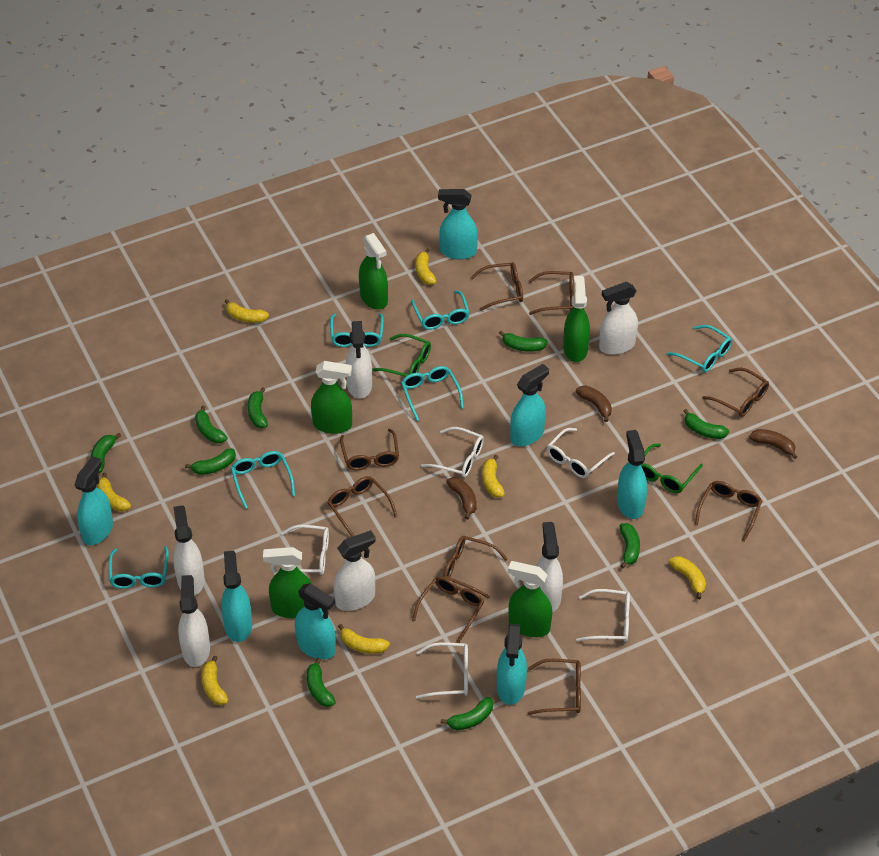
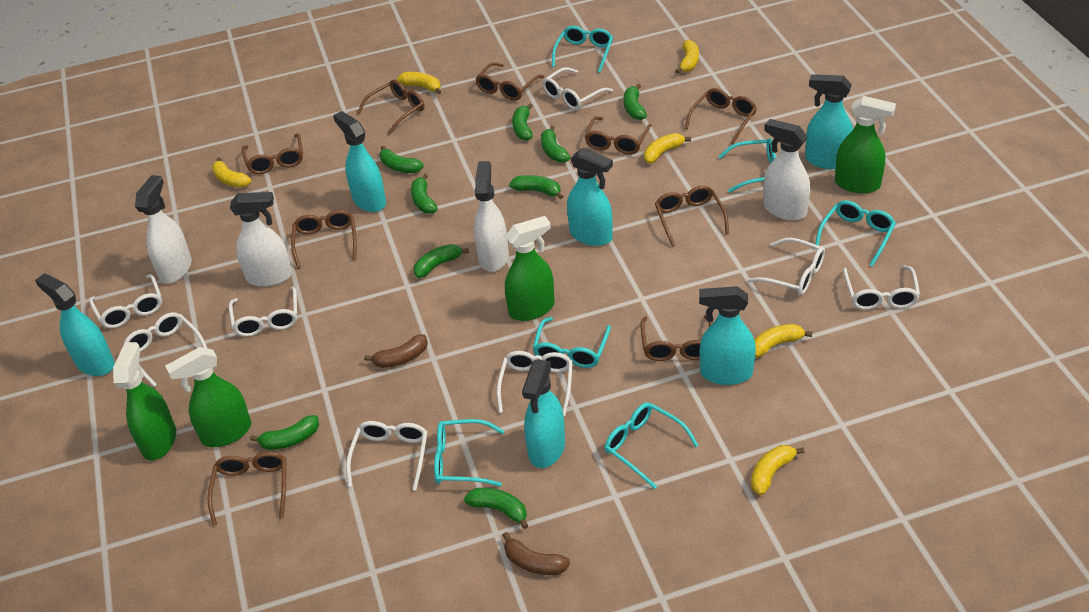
brown banana: [446,477,476,519] [576,386,612,422] [749,429,797,459] = 3 -> [364,334,428,368] [503,532,570,575] = 2
green glasses: [372,334,431,377] [641,443,703,493] = 2 -> none = 0
green spray bottle: [263,547,312,618] [311,361,352,434] [359,233,388,310] [508,561,552,637] [563,276,590,362] = 5 -> [113,342,176,461] [165,347,251,447] [505,216,555,321] [835,96,896,193] = 4
turquoise spray bottle: [74,456,113,545] [221,551,252,642] [295,583,336,660] [438,189,478,259] [497,624,527,705] [510,364,549,446] [617,430,647,519] = 7 -> [35,274,115,376] [333,111,386,212] [522,360,565,468] [567,148,613,246] [699,286,756,385] [805,74,853,169] = 6
white glasses: [274,525,329,575] [416,642,468,699] [421,427,484,478] [547,428,615,478] [576,589,630,642] = 5 -> [89,274,162,328] [124,312,207,387] [229,287,297,337] [346,421,428,491] [497,351,573,416] [542,67,613,110] [747,238,825,295] [843,265,920,310] = 8
white spray bottle: [173,505,205,596] [178,575,210,667] [334,530,376,611] [346,321,372,399] [536,522,563,612] [599,282,638,355] = 6 -> [135,175,192,284] [230,192,292,287] [474,161,509,272] [763,119,810,221] = 4
yellow banana: [97,473,131,512] [201,656,228,705] [224,299,269,323] [338,624,390,654] [416,248,436,285] [482,455,505,498] [669,556,706,599] = 7 -> [212,157,251,188] [397,72,441,94] [644,133,691,164] [675,40,699,74] [751,445,805,495] [754,324,812,357] = 6

